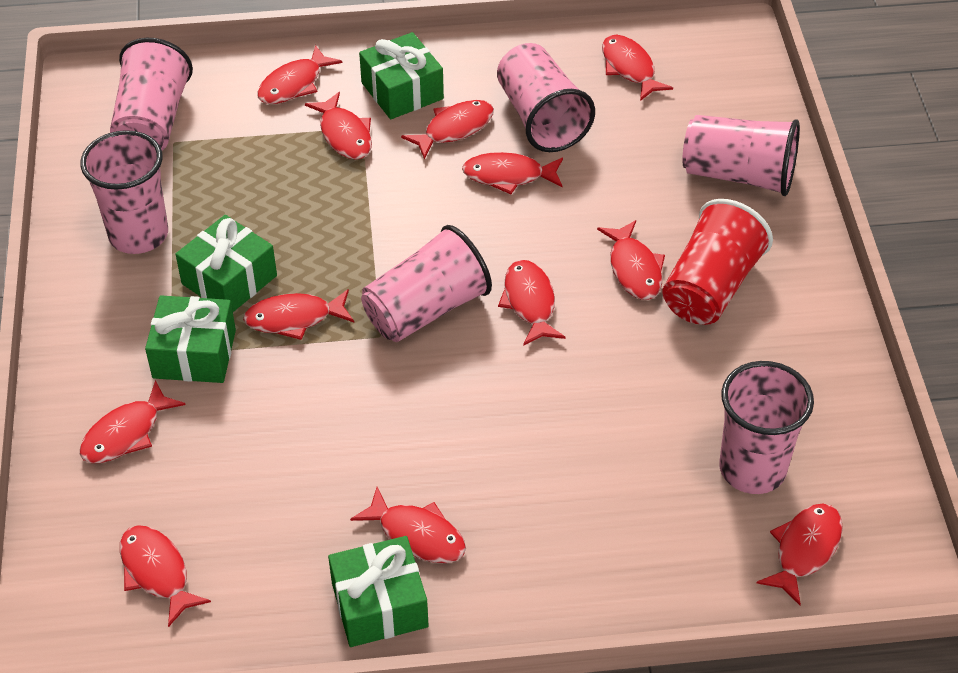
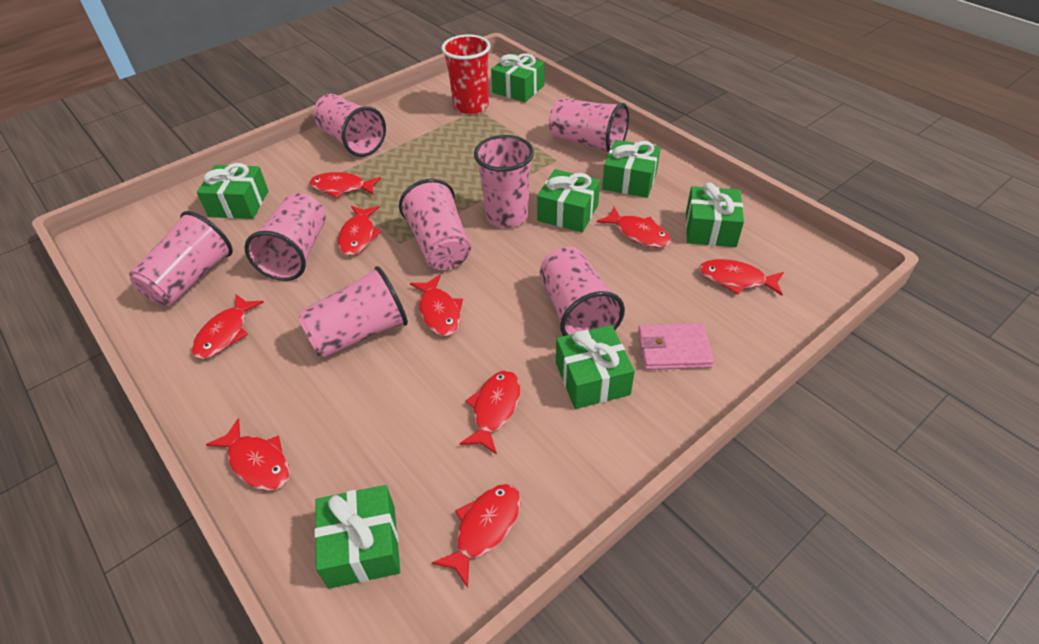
green gift: [145,296,236,383] [175,215,277,312] [328,536,429,647] [359,32,444,119] = 4 -> [197,163,268,219] [315,485,400,589] [491,53,544,102] [537,169,600,232] [556,325,635,409] [602,140,660,198] [686,183,744,247] = 7
pink cup: [80,130,168,254] [110,38,193,151] [361,225,492,342] [497,43,595,152] [682,115,800,196] [719,361,814,494] = 6 -> [129,211,233,306] [244,193,326,281] [298,266,408,358] [313,94,386,157] [399,179,471,270] [474,135,534,228] [540,247,625,336] [549,98,629,153] = 8
pink wallet: none = 0 -> [638,323,714,370] = 1
red fish: [80,380,185,463] [120,525,211,627] [243,289,354,340] [257,45,342,104] [305,92,372,160] [350,487,466,563] [401,100,494,159] [462,152,563,194] [498,260,565,346] [597,220,665,300] [602,35,673,101] [757,503,843,605] = 12 -> [192,294,264,359] [206,418,290,491] [309,172,381,198] [338,206,382,256] [410,275,463,336] [432,484,521,588] [459,371,521,455] [597,207,671,248] [699,259,784,296] = 9

